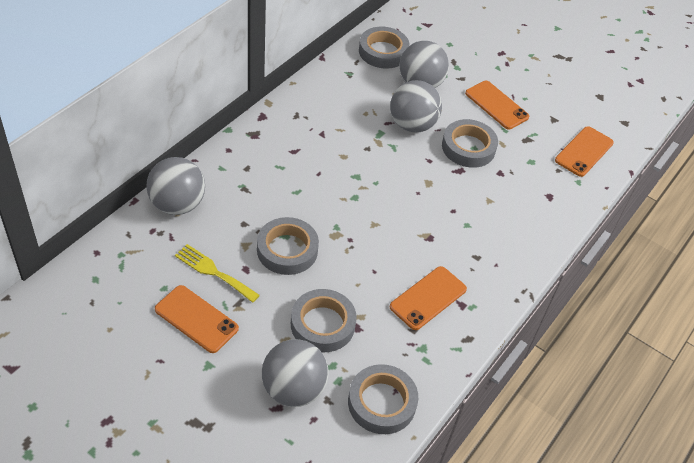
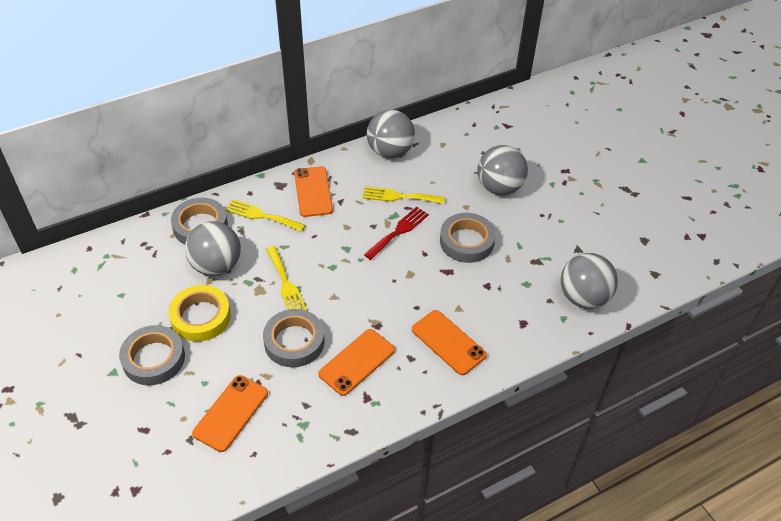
grey tape: [257,217,319,275] [291,289,357,352] [348,364,418,434] [359,27,410,68] [442,119,498,168] = 5 -> [119,325,185,386] [171,198,228,244] [263,309,325,367] [440,213,496,263] = 4
red fork: none = 0 -> [364,207,429,260] = 1
yellow fork: [175,244,260,303] = 1 -> [225,199,305,232] [266,246,307,311] [363,187,445,204] = 3
yellow tape: none = 0 -> [168,285,231,342] = 1

